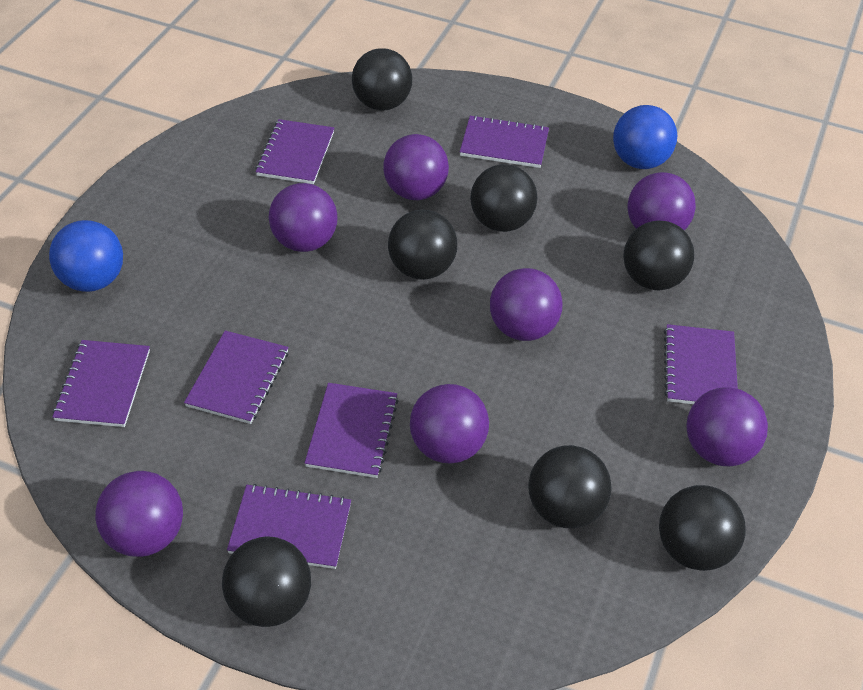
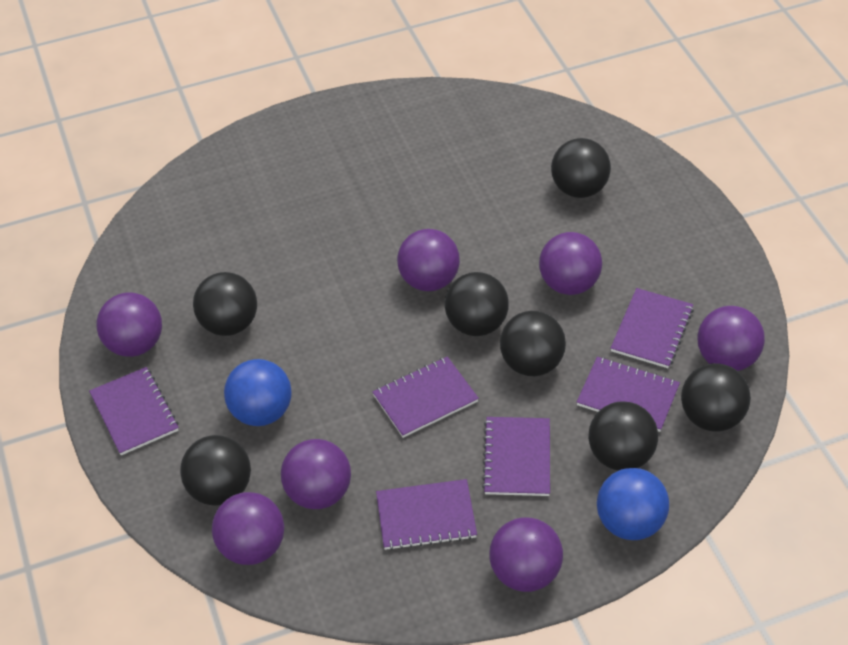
purple notebook: [52,340,150,427] [184,331,289,424] [227,484,351,569] [255,119,334,184] [305,383,399,478] [460,115,549,168] [664,324,738,404] = 7 -> [89,367,179,455] [373,356,479,438] [376,479,477,550] [482,417,550,496] [577,357,680,432] [611,288,694,368] = 6

